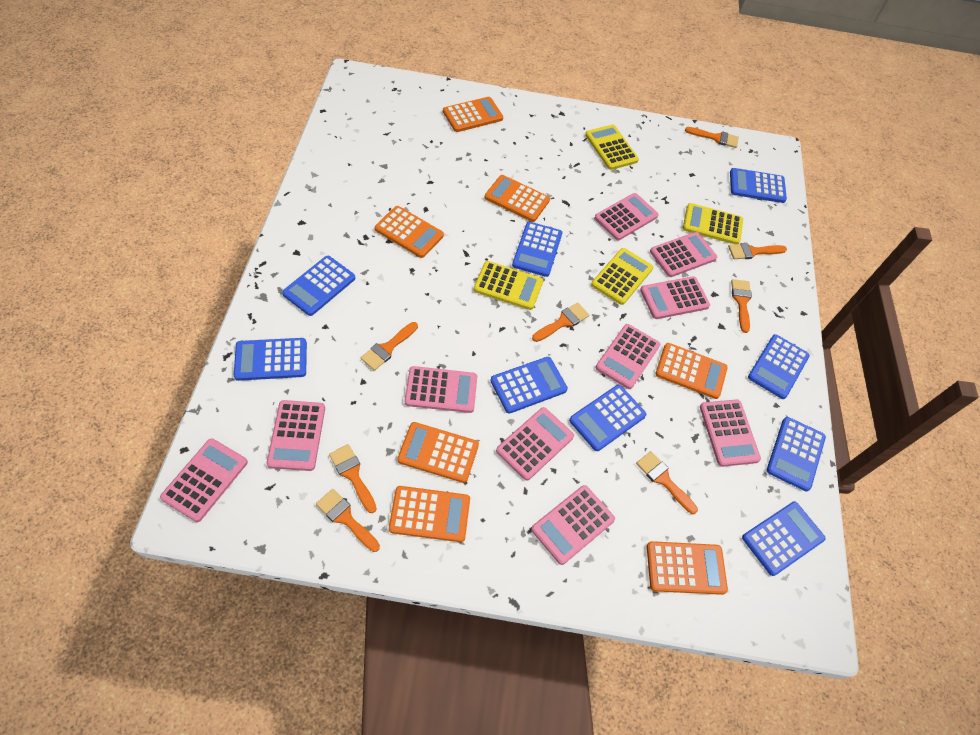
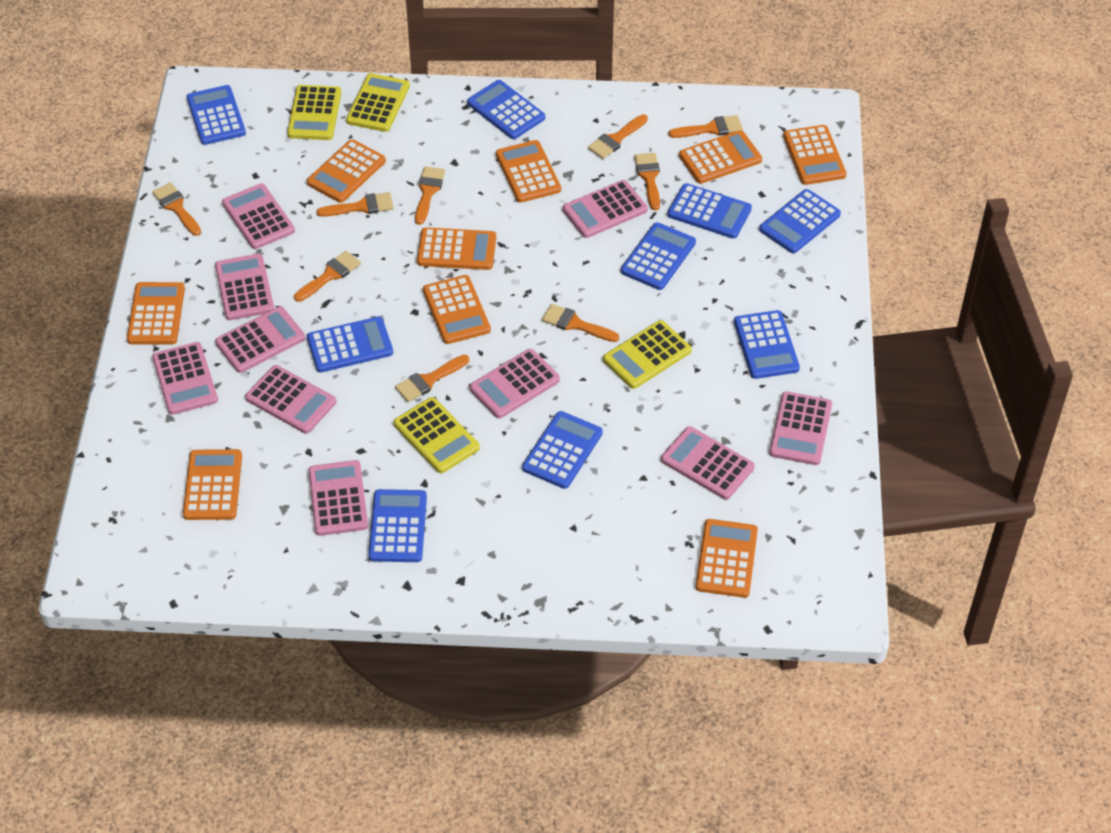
orange brush: [316,489,380,552] [329,444,377,513] [361,322,418,371] [532,303,589,342] [636,451,698,514] [685,127,739,148] [728,243,787,259] [731,279,752,333] = 8 -> [152,183,201,236] [294,251,361,302] [317,192,394,217] [395,355,469,402] [415,167,445,225] [542,304,619,342] [588,114,648,159] [634,153,660,210] [668,115,743,138] = 9
orange calculator: [375,206,444,258] [389,486,470,542] [397,422,479,483] [443,97,503,132] [485,175,550,222] [647,541,728,595] [655,343,728,399] = 7 -> [127,282,185,345] [183,449,242,520] [307,139,386,203] [417,227,496,270] [423,275,491,344] [496,140,561,203] [679,130,762,184] [696,519,758,598] [783,125,847,185] = 9

